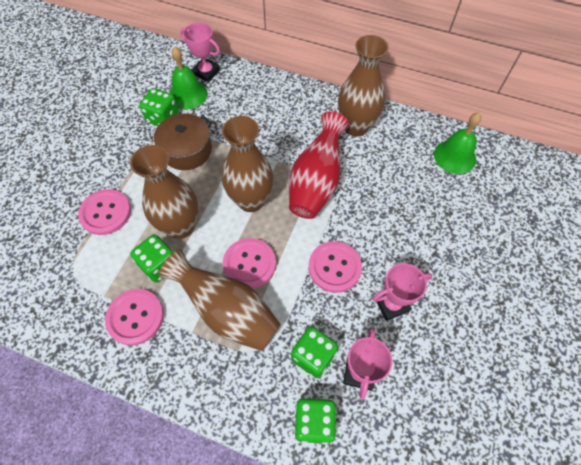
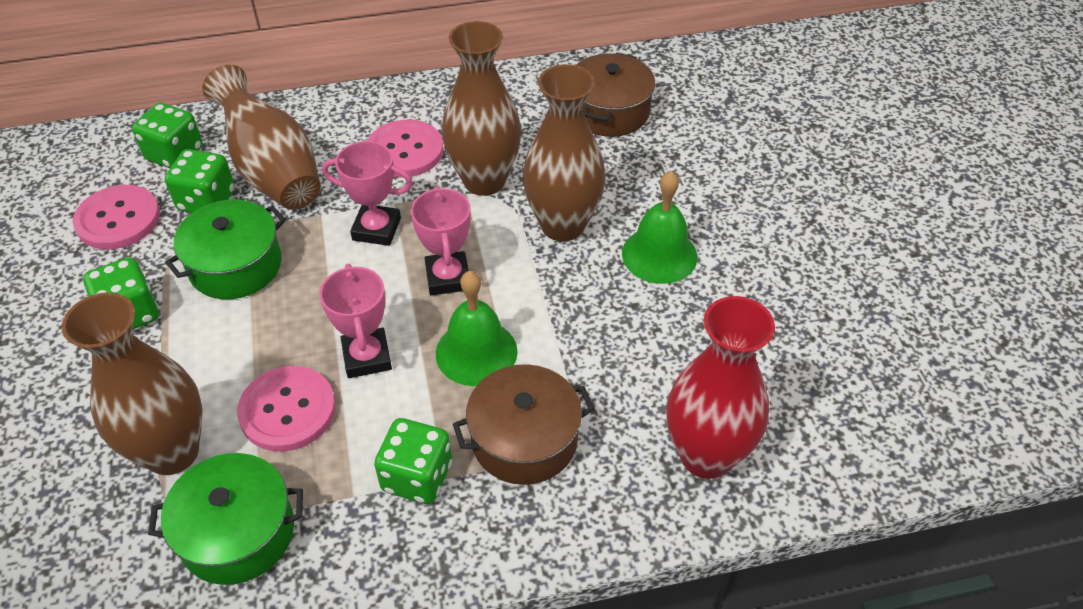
brown pot: [154,113,212,170] = 1 -> [453,364,595,485] [576,53,655,137] = 2
green pot: none = 0 -> [148,453,303,585] [165,199,286,299] = 2
pink button: [78,189,131,235] [105,289,164,345] [223,238,276,289] [309,241,362,293] = 4 -> [73,185,160,249] [237,366,336,452] [368,120,443,177] = 3

